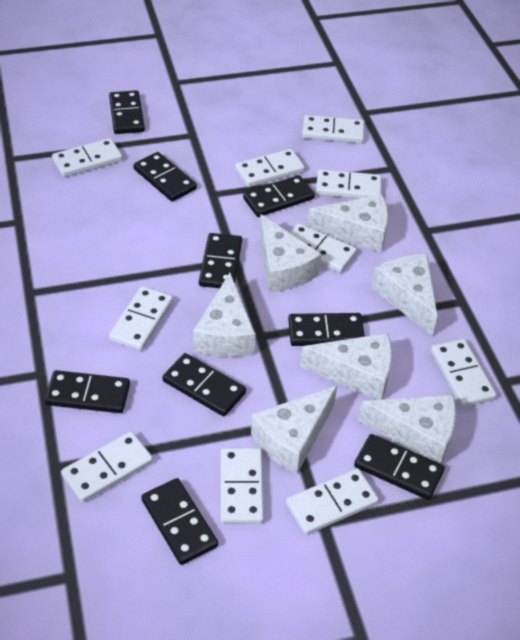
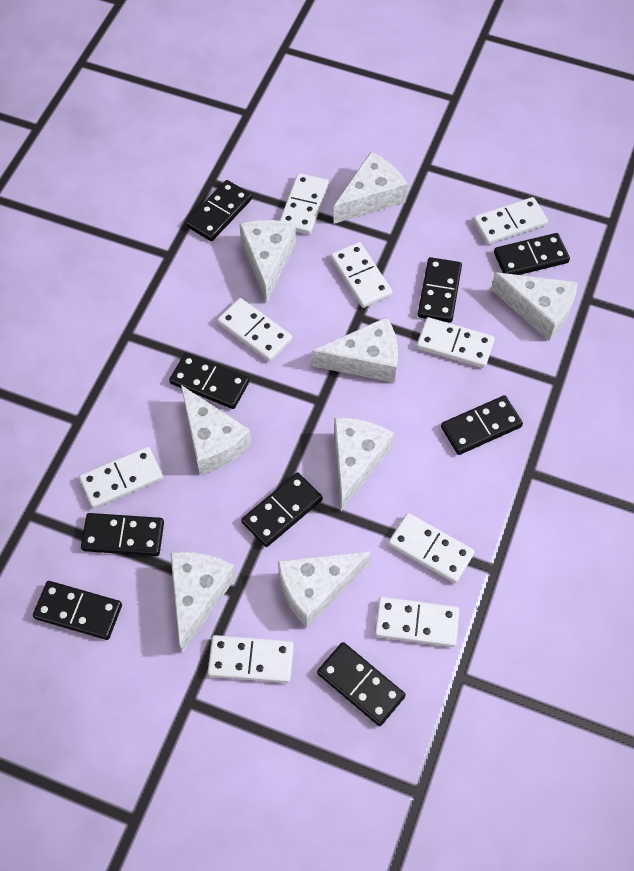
white cheese: [193,273,256,357] [251,386,337,474] [260,214,322,292] [300,333,392,400] [307,194,388,253] [358,394,456,464] [372,254,438,336] = 7 -> [170,552,236,652] [181,385,252,475] [239,220,296,303] [278,551,371,628] [312,317,398,383] [333,152,408,224] [334,418,394,511] [491,272,578,341] = 8
white domino: [52,138,122,177] [61,431,153,503] [109,286,173,351] [221,448,264,524] [235,149,305,187] [286,468,379,535] [290,223,357,273] [302,115,365,143] [316,169,382,199] [431,339,497,407] = 10 -> [79,447,163,509] [208,635,294,683] [217,298,292,361] [280,173,329,235] [331,242,392,308] [375,597,459,647] [388,513,475,583] [417,317,495,368] [473,197,548,245] = 9

